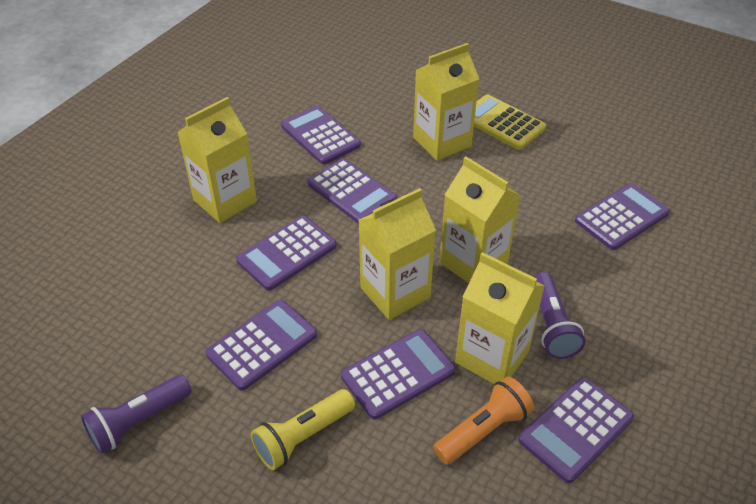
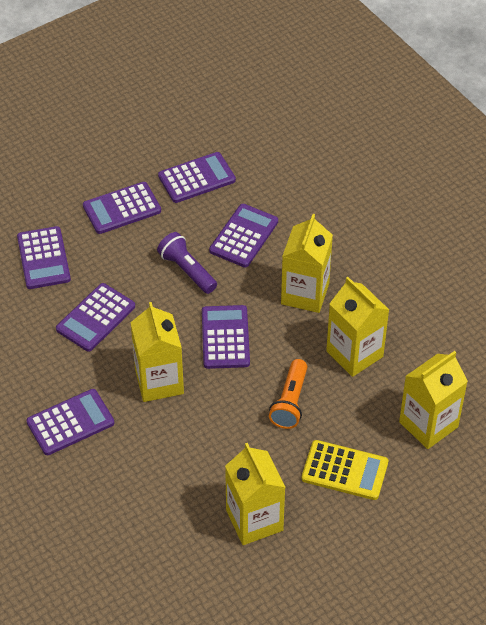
purple flashlight: [81,374,192,454] [534,272,586,359] = 2 -> [157,232,217,294] = 1
yellow flashlight: [251,389,355,470] = 1 -> none = 0

